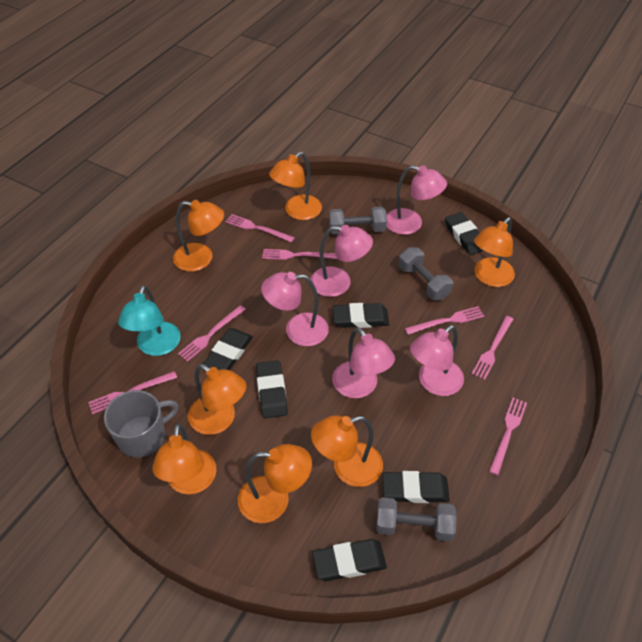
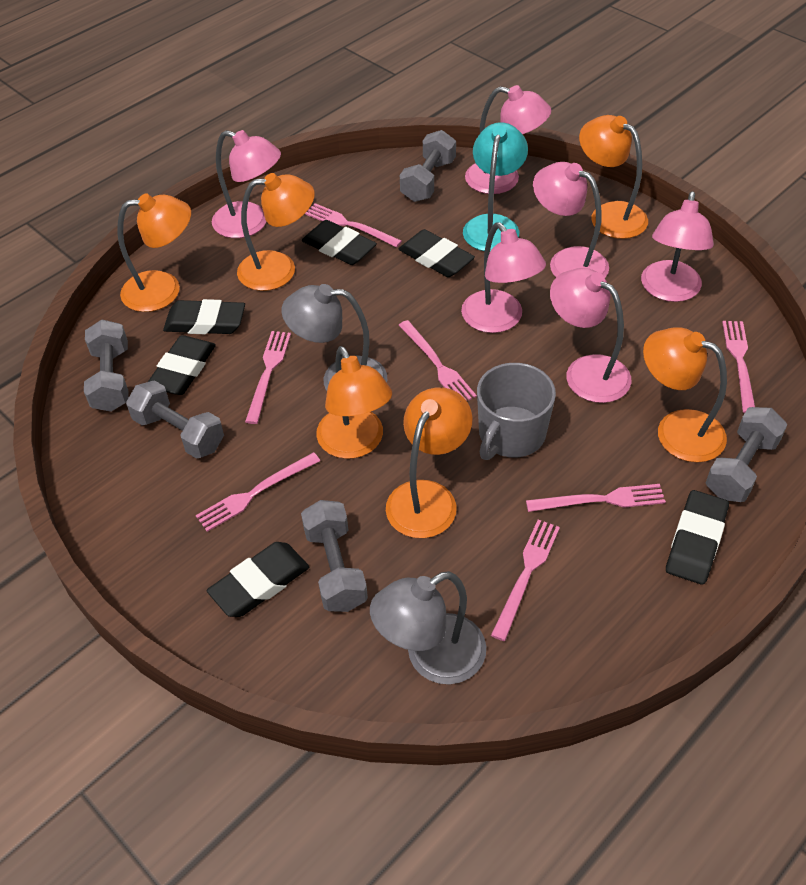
grey dumbbell: [329,207,387,234] [376,497,457,541] [399,247,453,300] = 3 -> [84,320,129,412] [126,380,224,459] [301,500,368,612] [400,130,456,202] [706,407,787,502] = 5
grey lamp: none = 0 -> [281,284,387,391] [370,571,486,685] = 2
orange lamp: [152,424,216,494] [173,200,224,272] [188,364,246,435] [238,444,312,523] [269,152,322,220] [311,415,383,487] [474,217,515,287] = 7 -> [117,193,191,312] [237,173,315,291] [316,346,392,459] [386,387,473,538] [579,115,648,239] [643,327,727,462] = 6
pink lamp: [261,272,329,346] [310,225,373,297] [332,327,395,398] [386,165,447,235] [410,325,464,396] = 5 -> [212,130,281,238] [461,222,546,333] [465,85,551,194] [533,162,609,278] [550,268,632,403] [641,191,714,302] = 6

